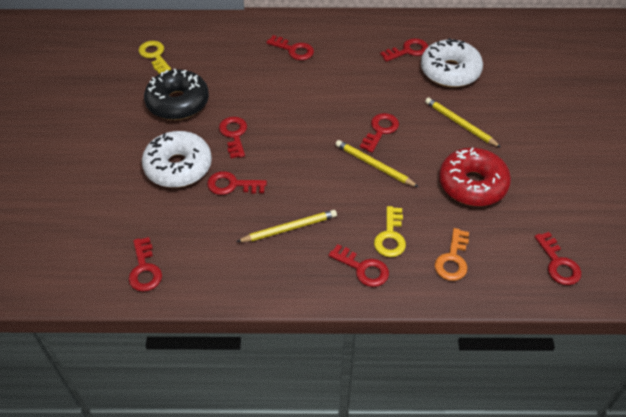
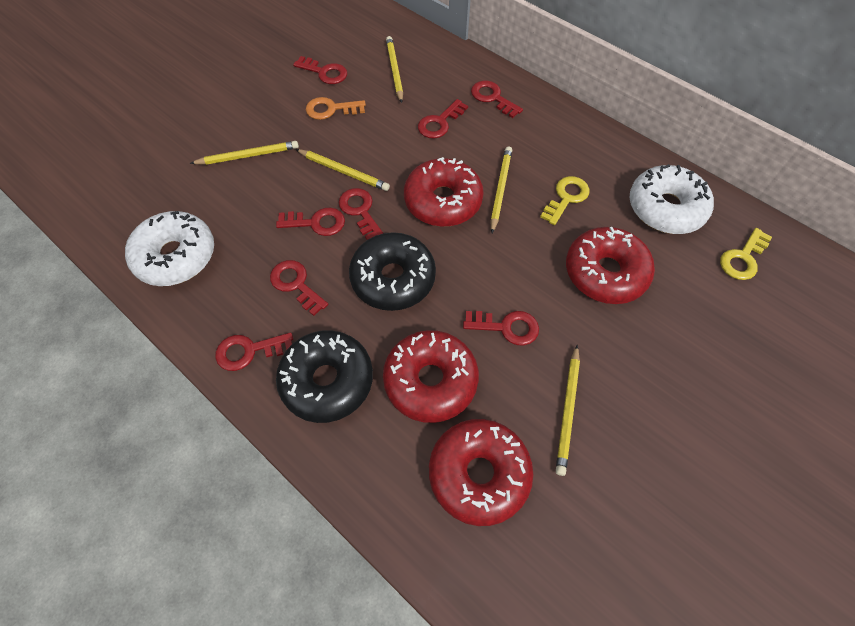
black donut: [144,69,209,120] = 1 -> [276,330,373,423] [349,232,436,311] = 2
red donut: [439,147,511,206] = 1 -> [383,330,479,423] [404,157,484,227] [429,419,534,526] [566,227,655,304] = 4
yellow pencil: [236,210,337,242] [336,140,418,187] [425,97,501,147] = 3 -> [190,141,299,165] [296,149,390,191] [386,36,403,103] [490,147,512,233] [556,345,580,476] = 5

